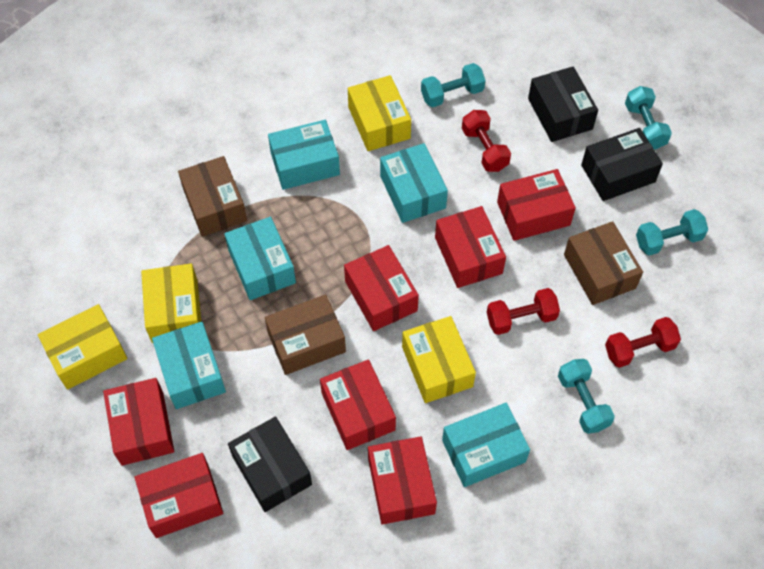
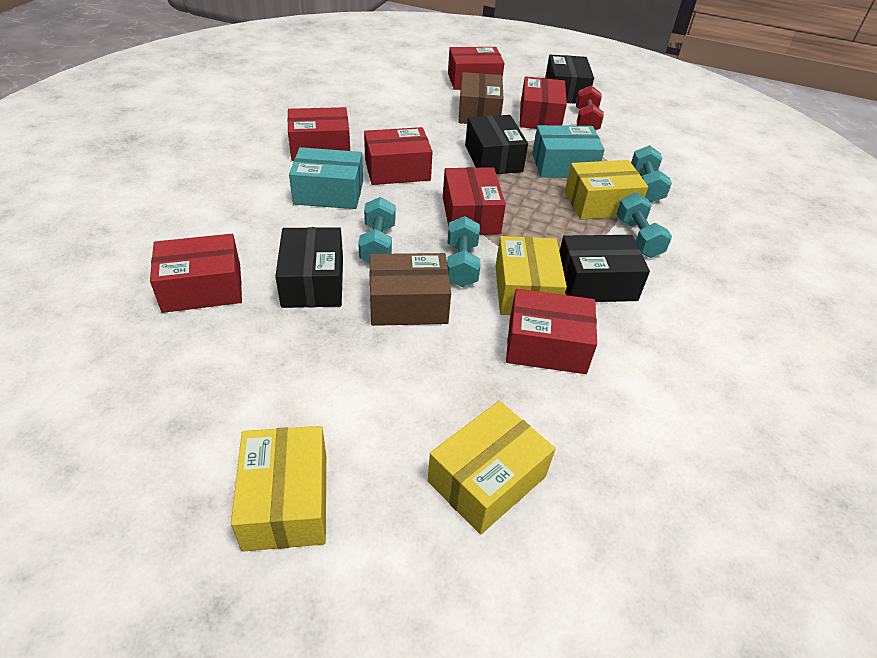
black box: [228,416,312,512] [528,66,598,142] [581,128,663,201] = 3 -> [275,227,343,308] [465,115,528,174] [545,55,594,104] [559,235,650,302] = 4
brown box: [178,156,247,237] [265,295,346,375] [564,221,643,305] = 3 -> [370,253,451,326] [458,72,503,124] = 2
red dumbbell: [462,110,511,172] [487,288,560,335] [605,317,681,368] = 3 -> [576,85,604,130] = 1
turquoise box: [152,321,226,409] [224,217,296,300] [268,120,340,190] [380,143,448,223] [442,403,530,487] = 5 -> [289,147,363,209] [532,125,605,178] = 2

